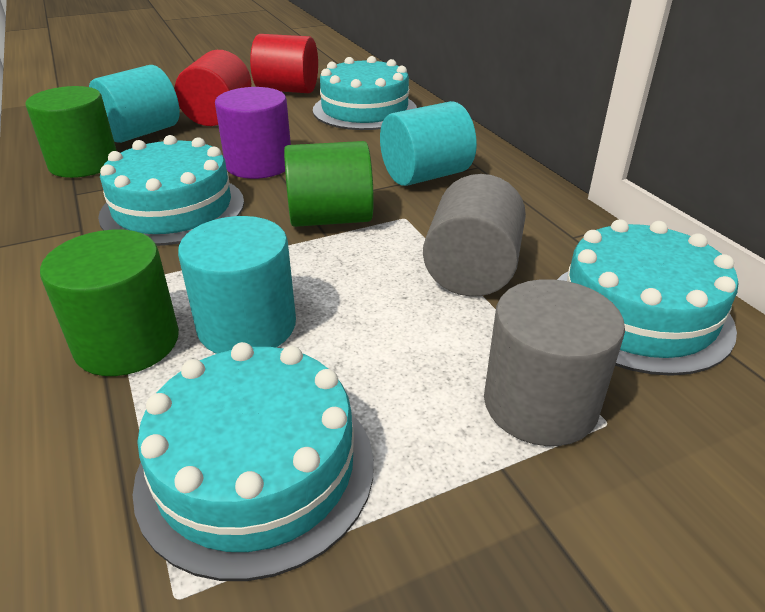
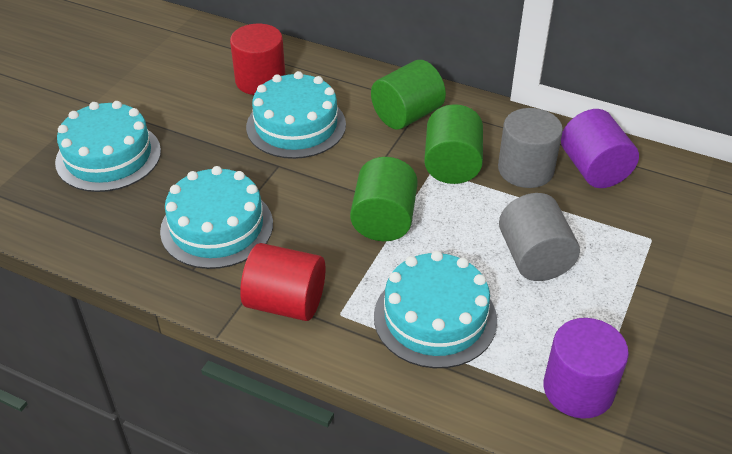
purple cylinder: [215,87,291,179] = 1 -> [543,318,629,419] [561,109,639,188] = 2
turquoise cylinder: [89,65,180,143] [178,216,296,354] [380,101,477,186] = 3 -> none = 0

